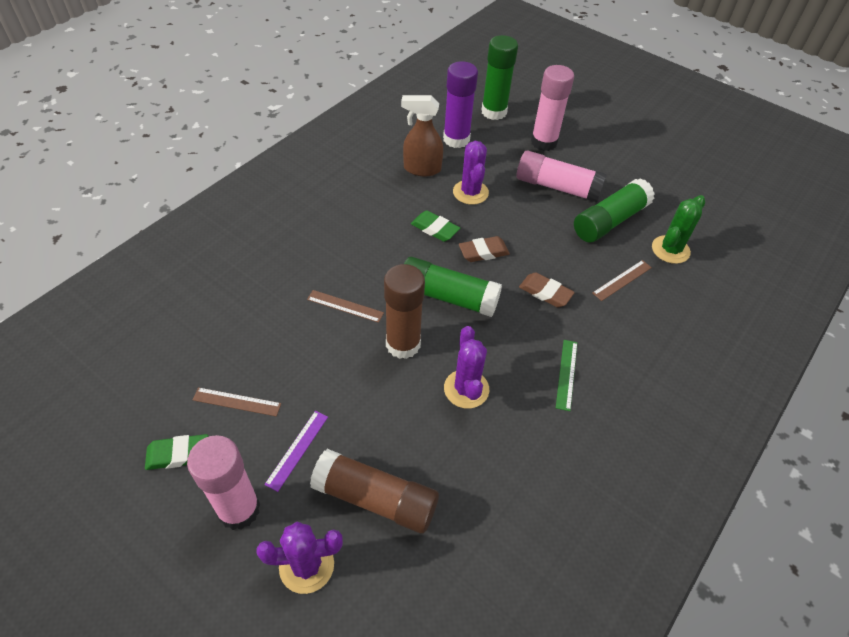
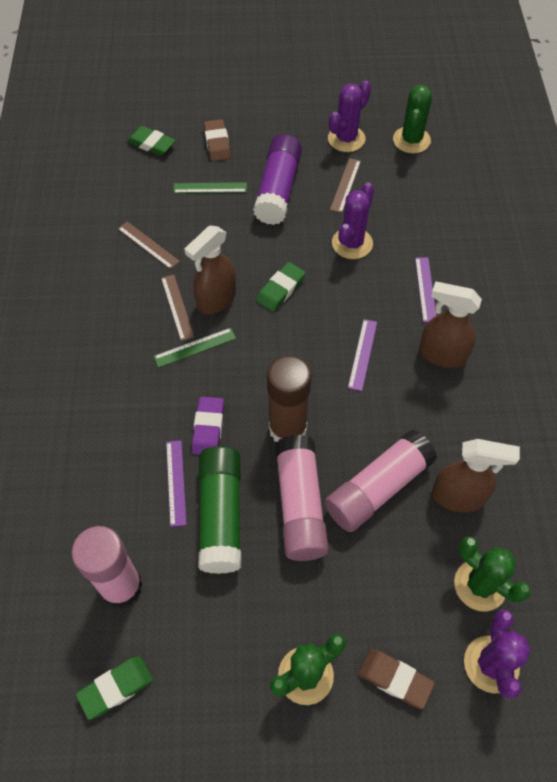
brown glue stick: [310,449,439,534] [384,264,425,359] = 2 -> [267,355,312,442] = 1
brown spray bottle: [401,95,443,176] = 1 -> [185,225,236,315] [419,282,482,368] [432,439,520,513] = 3
green cactus: [652,195,705,264] = 1 -> [270,633,346,705] [393,85,432,154] [454,536,531,612] = 3
green eraser: [145,434,208,470] [411,210,460,242] = 2 -> [76,656,153,720] [127,126,176,156] [256,262,305,312] = 3
green glue stick: [404,257,502,317] [482,35,518,120] [574,178,655,243] = 3 -> [198,446,242,574] = 1
green ruler: [556,340,577,411] = 1 -> [153,328,236,368] [173,182,247,193] = 2
purple eraser: none = 0 -> [192,396,224,455] = 1
purple ruler: [264,411,328,492] = 1 -> [166,440,187,527] [348,319,377,391] [415,257,436,322] = 3

